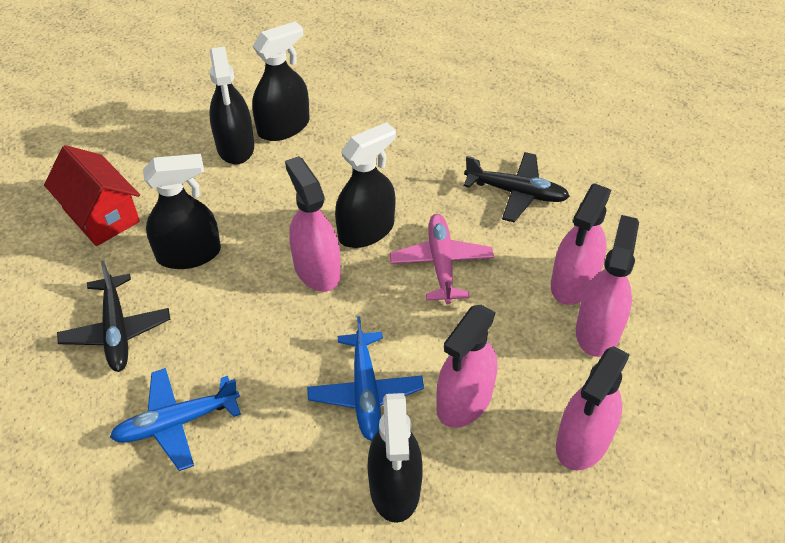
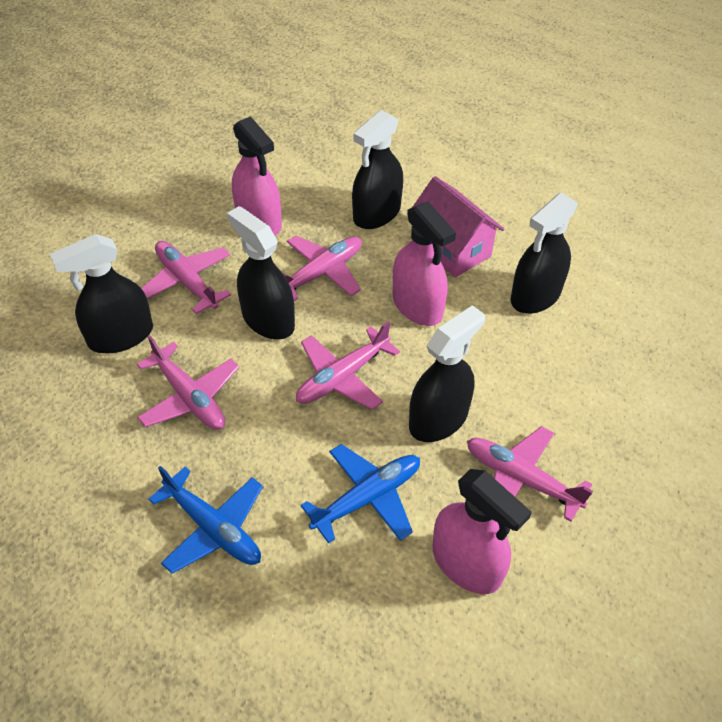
black plane: [57,261,170,372] [464,152,570,222] = 2 -> none = 0
pink house: none = 0 -> [407,176,504,277] = 1
pink plane: [390,214,494,304] = 1 -> [137,335,239,430] [141,241,231,314] [283,236,362,301] [296,321,400,410] [467,426,593,522] = 5
pink spray bottle: [285,156,341,292] [437,305,497,428] [551,183,611,305] [556,346,630,470] [576,215,639,357] = 5 -> [232,116,282,235] [393,201,456,326] [433,469,532,594] = 3
red house: [44,145,140,246] = 1 -> none = 0

